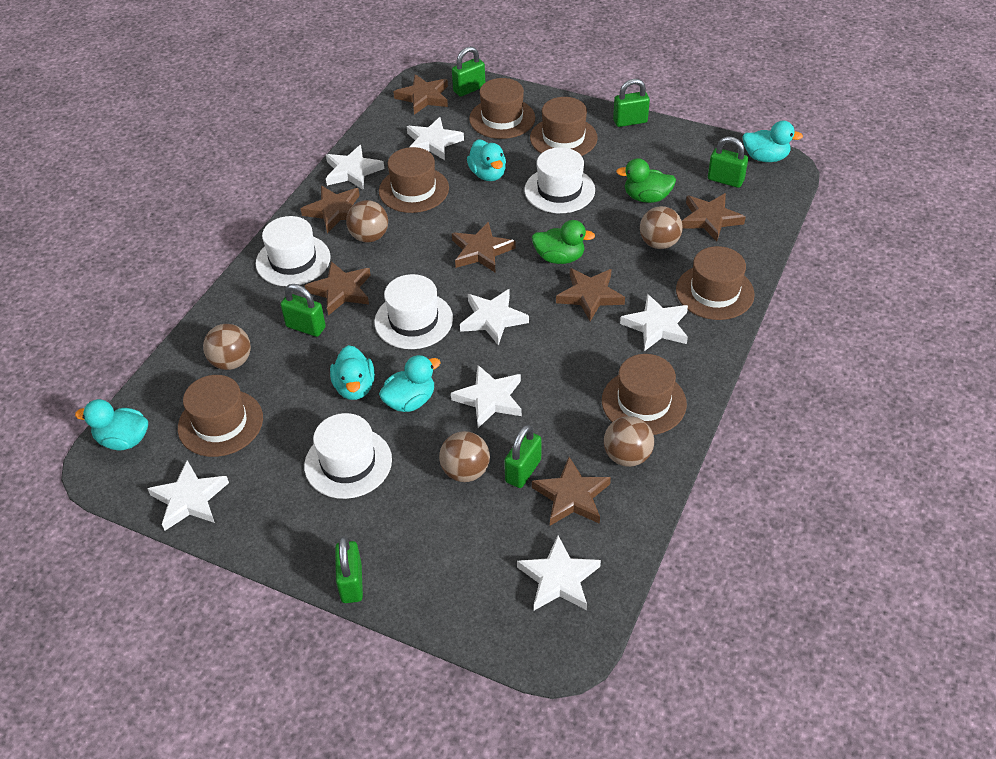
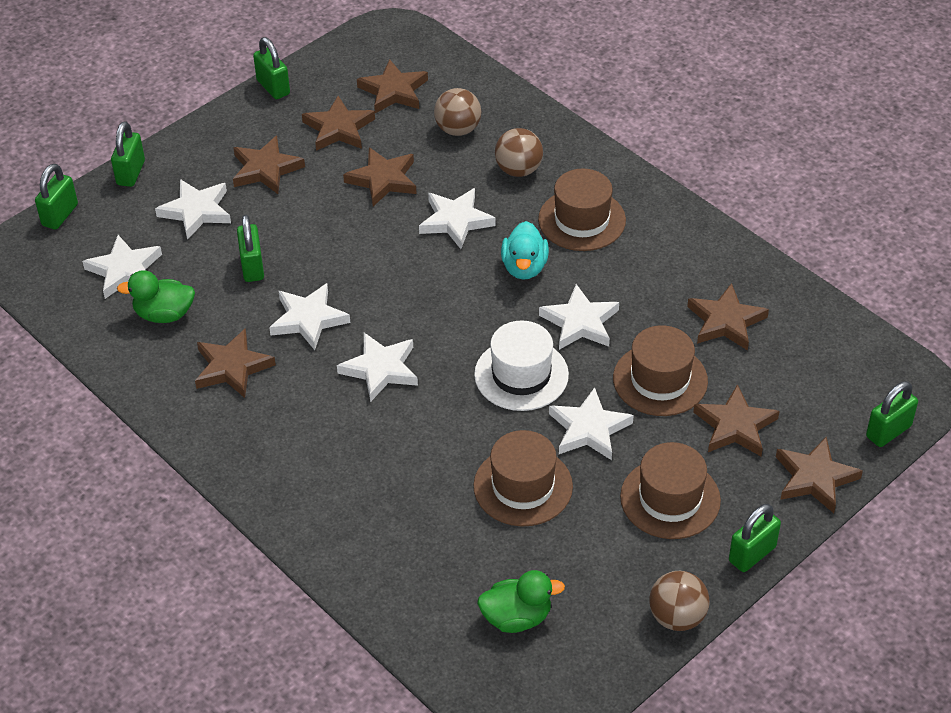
brown ball: [203,324,251,370] [346,200,388,243] [439,431,490,482] [604,416,654,467] [640,206,683,249] = 5 -> [434,88,481,136] [495,128,543,177] [649,571,710,631] = 3
brown hat: [178,375,263,457] [379,147,449,213] [469,78,535,139] [530,97,598,156] [602,354,687,435] [676,246,755,320] = 6 -> [473,430,573,526] [538,169,626,251] [613,325,708,416] [620,442,721,539] = 4
brown star: [300,186,360,233] [304,261,371,316] [393,74,448,115] [452,222,516,273] [532,457,611,526] [556,268,625,321] [682,193,746,242] = 7 -> [195,329,276,398] [233,136,305,194] [302,96,375,151] [343,147,417,206] [357,59,428,113] [687,283,769,351] [693,384,779,456] [776,437,863,513] = 8
turquoise duck: [75,399,148,450] [330,345,375,400] [379,355,441,412] [467,139,506,181] [742,121,803,162] = 5 -> [501,221,549,280] = 1
white hat: [256,216,331,286] [304,413,392,499] [374,274,453,349] [525,147,595,213] = 4 -> [474,320,569,411] = 1

